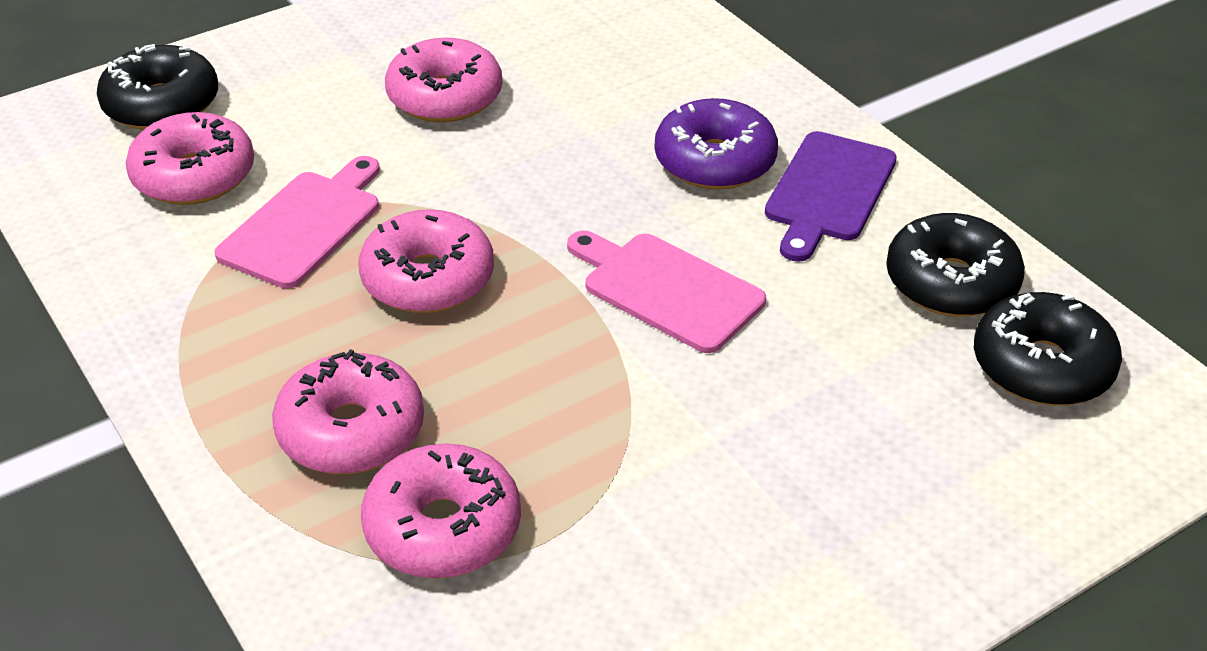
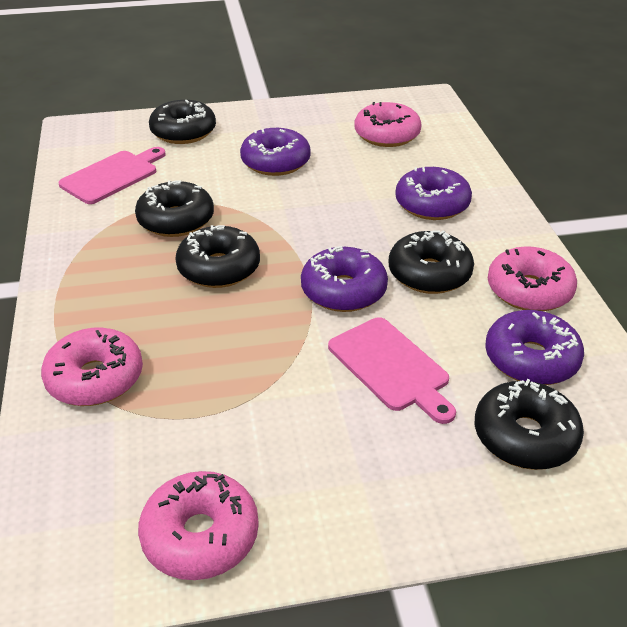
black donut: [97,44,218,130] [886,213,1025,317] [974,292,1122,406] = 3 -> [135,180,214,237] [149,100,216,144] [175,225,260,288] [389,230,474,294] [475,379,584,470] = 5
pink donut: [126,112,254,205] [272,349,424,474] [358,209,494,313] [361,443,521,579] [385,38,502,122] = 5 -> [41,327,143,406] [138,471,259,580] [355,102,422,147] [488,246,577,311] = 4
purple cutting board: [765,131,897,262] = 1 -> none = 0
purple donut: [655,98,778,190] = 1 -> [240,128,311,176] [301,246,388,312] [395,167,472,220] [485,310,584,385] = 4

